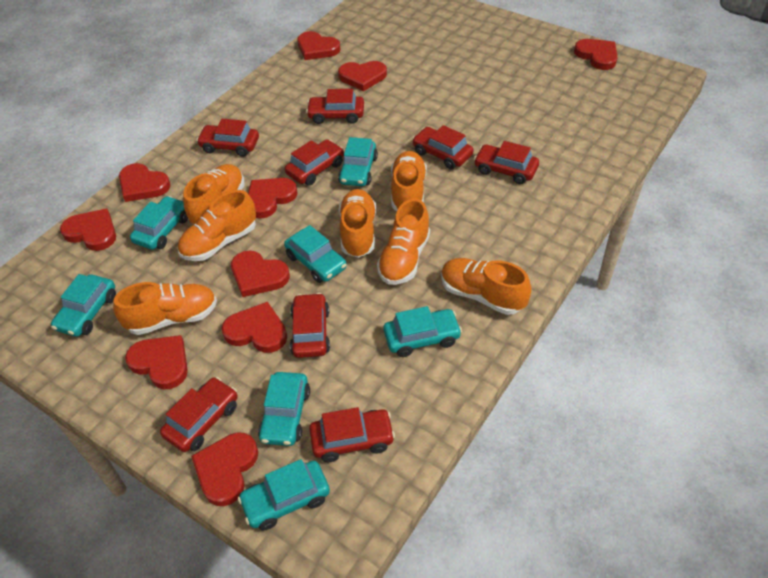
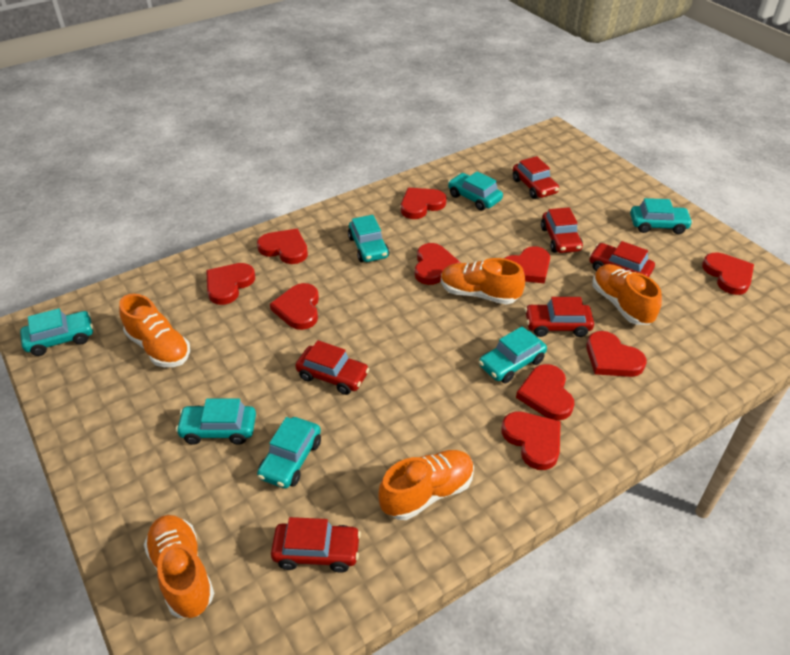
orange shoe: [113,282,217,335] [178,190,256,261] [183,164,245,224] [339,189,376,258] [377,199,430,285] [391,151,427,211] [441,258,532,315] = 7 -> [119,294,190,367] [144,515,214,618] [378,450,474,520] [441,258,525,305] [593,264,662,325] = 5
red car: [160,377,238,452] [196,119,259,157] [285,140,344,186] [290,293,330,358] [306,89,364,124] [309,407,395,462] [412,125,473,169] [474,141,539,184] = 8 -> [271,517,361,573] [295,340,369,395] [513,156,559,199] [525,297,594,337] [541,207,583,253] [589,241,655,277] = 6

